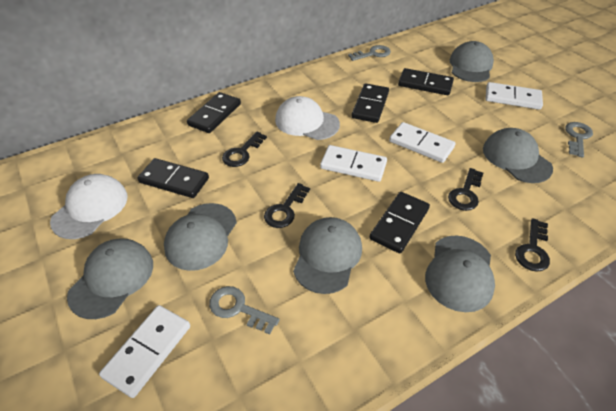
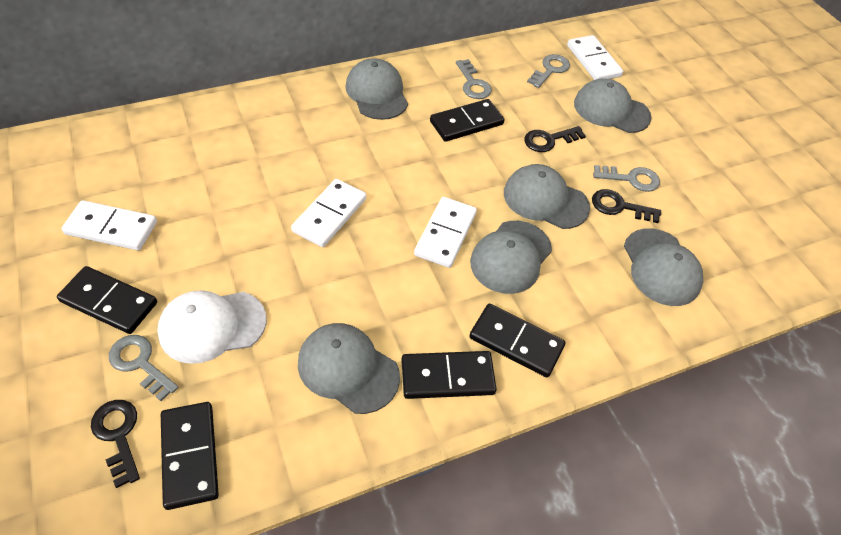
black key: [222,132,267,167] [264,183,310,228] [448,168,483,211] [515,218,550,272] = 4 -> [91,400,140,488] [524,126,586,152] [592,189,661,223] = 3
grey key: [209,286,280,335] [348,45,391,61] [565,122,593,157] = 3 -> [109,335,179,401] [456,59,492,99] [527,54,570,88] [593,165,660,192] = 4
white cap: [50,174,128,239] [275,96,340,140] = 2 -> [157,290,267,364] = 1

